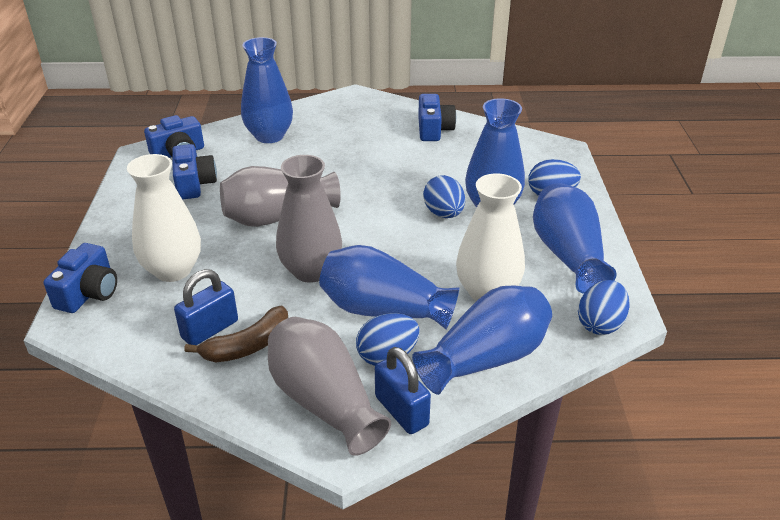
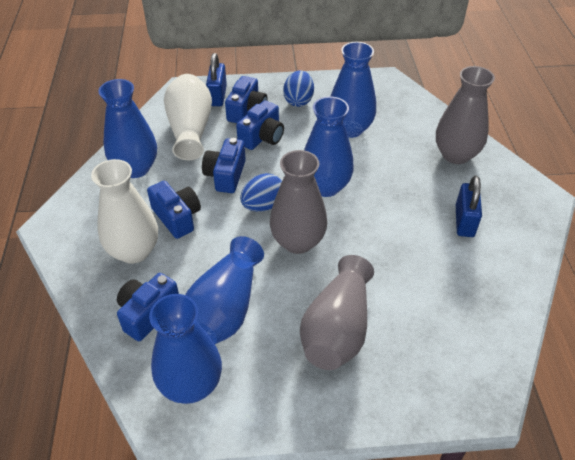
blue camera: [43,243,117,313] [144,115,204,158] [172,144,217,200] [418,94,456,141] = 4 -> [117,273,179,341] [147,181,201,239] [202,138,246,193] [225,76,268,123] [236,100,284,150] = 5
blue egg: [356,313,419,366] [423,175,465,218] [528,159,581,196] [578,280,630,335] = 4 -> [240,173,282,212] [283,70,314,107] = 2
brown banana: [184,306,288,362] = 1 -> none = 0

